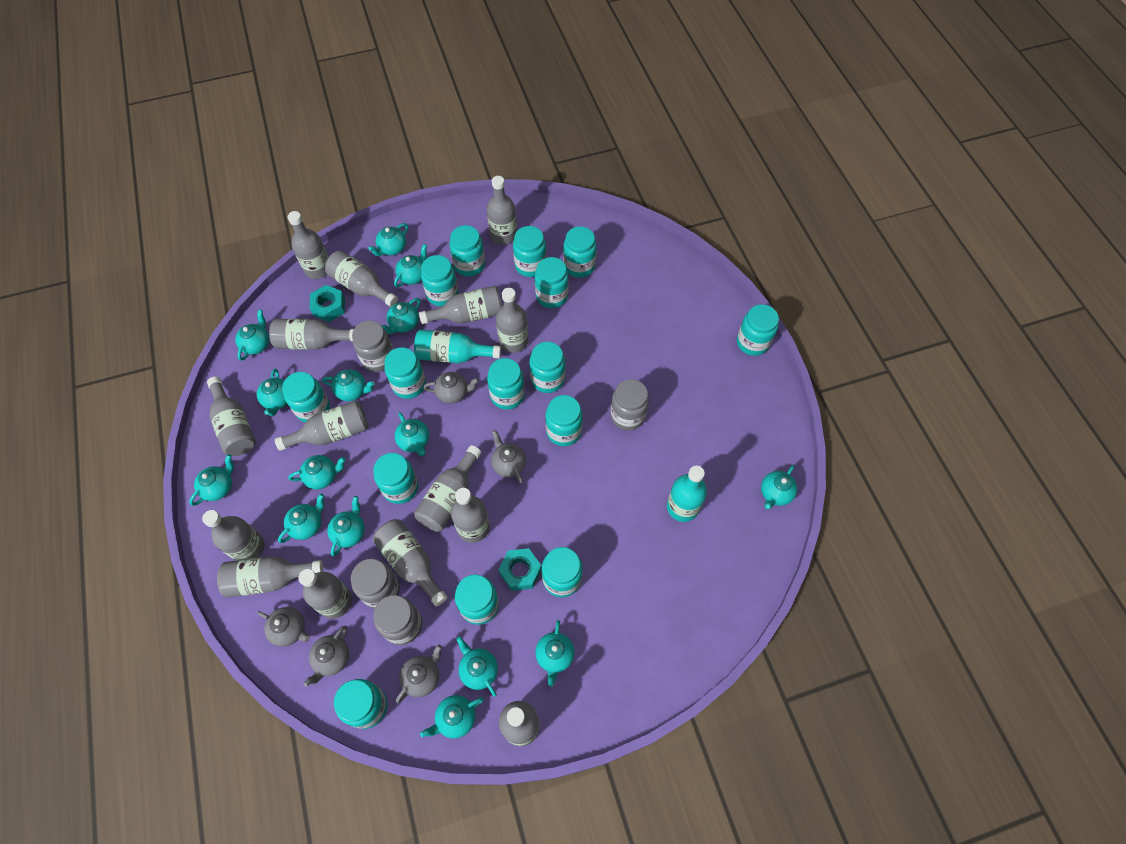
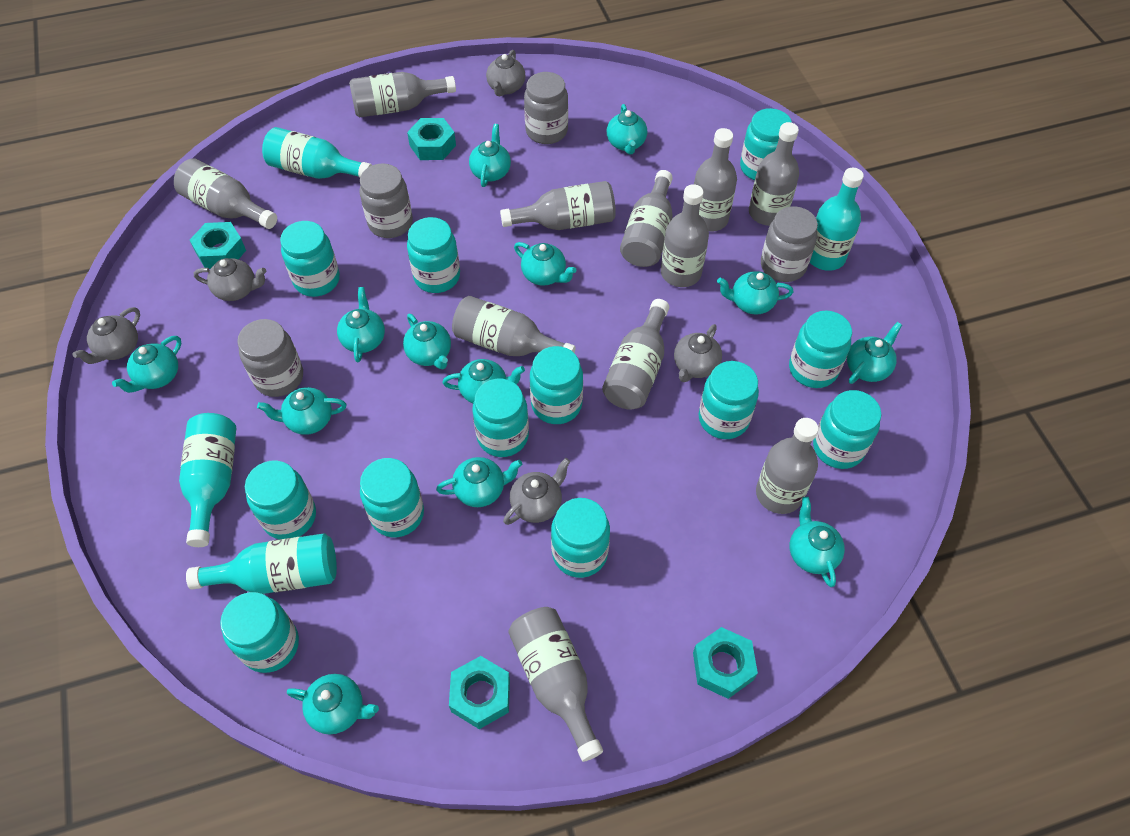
grey bottle: [202,510,265,561] [207,376,256,456] [217,556,323,597] [269,319,354,350] [275,401,368,451] [288,211,328,279] [298,569,352,619] [325,250,398,307] [373,519,447,607] [414,445,481,532] [419,286,502,324] [451,488,490,543] [487,176,517,245] [496,288,528,353] [499,701,540,746] = 15 -> [174,158,277,229] [349,72,456,118] [452,296,576,356] [500,181,616,230] [508,607,603,762] [602,299,669,409] [620,170,673,267] [661,184,709,287] [694,128,737,232] [749,122,799,226] [756,418,819,514] = 11
turquoise bottle: [414,329,501,363] [667,466,707,522] = 2 -> [179,413,236,547] [186,533,337,594] [262,127,372,179] [810,168,864,271] = 4
turquoise jar: [282,372,330,422] [334,679,387,729] [374,453,418,504] [384,347,426,399] [421,255,458,306] [449,225,485,276] [455,575,499,625] [487,358,525,410] [513,226,547,277] [529,342,566,393] [535,257,569,308] [542,547,583,597] [545,395,583,446] [563,227,597,278] [737,304,779,356] = 15 -> [220,592,299,673] [245,461,316,540] [280,221,340,297] [360,458,424,537] [407,217,460,293] [472,379,529,457] [530,346,583,424] [551,498,610,578] [698,361,759,439] [740,108,792,180] [789,311,852,388] [813,390,881,469] = 12
turquoise nut: [309,285,345,322] [498,548,542,591] = 2 -> [190,222,246,269] [407,118,456,160] [449,656,510,729] [693,627,758,699] = 4
turquoise teapot: [189,454,234,506] [235,310,269,361] [257,368,287,416] [278,494,324,543] [288,455,346,490] [322,369,375,401] [327,496,365,556] [368,223,408,256] [382,298,420,334] [394,244,427,287] [394,412,429,456] [420,695,484,738] [456,637,498,697] [535,620,574,687] [761,465,797,509] = 15 -> [112,336,181,393] [257,387,346,435] [287,674,379,735] [337,287,385,362] [403,314,451,369] [436,457,522,507] [442,359,525,403] [469,124,511,187] [514,242,576,286] [607,104,647,155] [717,271,794,315] [789,497,845,587] [847,322,902,384] = 13

